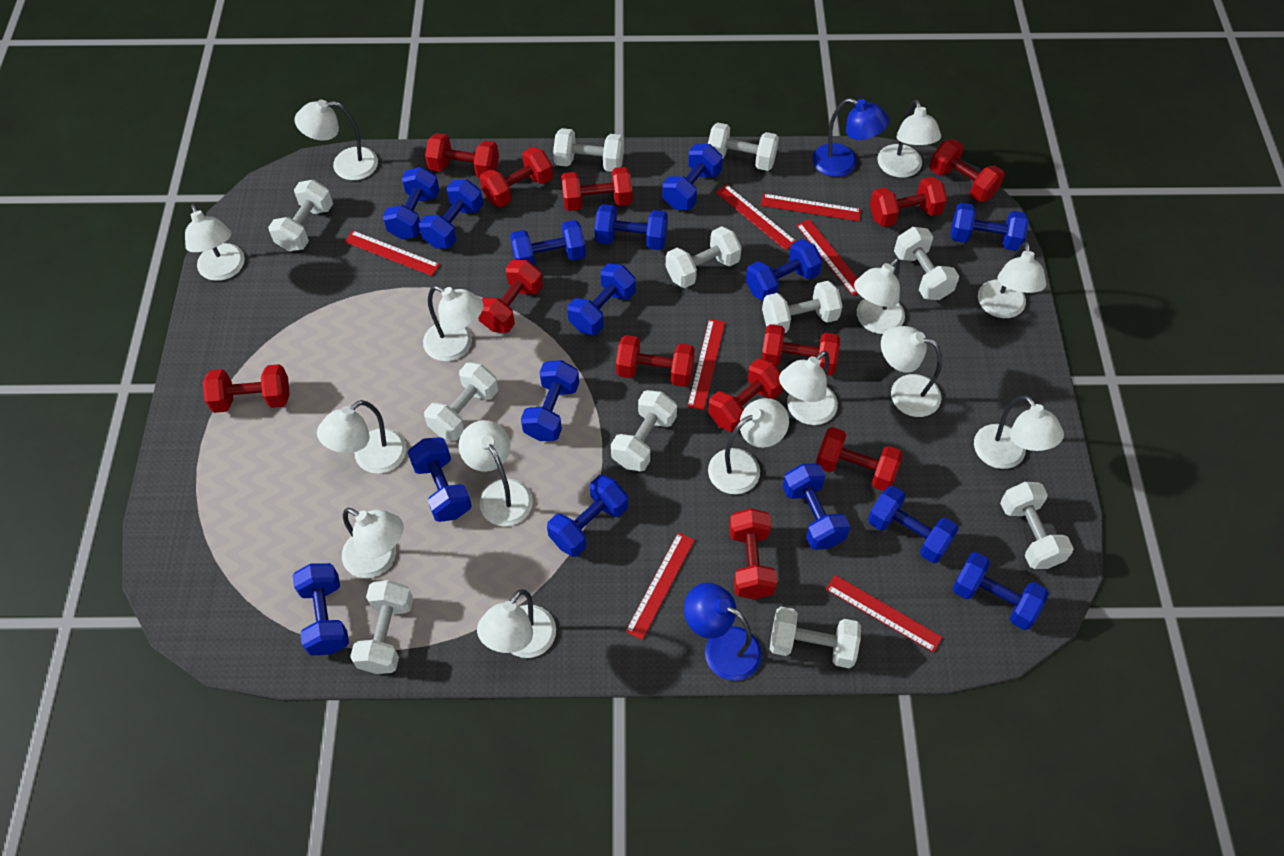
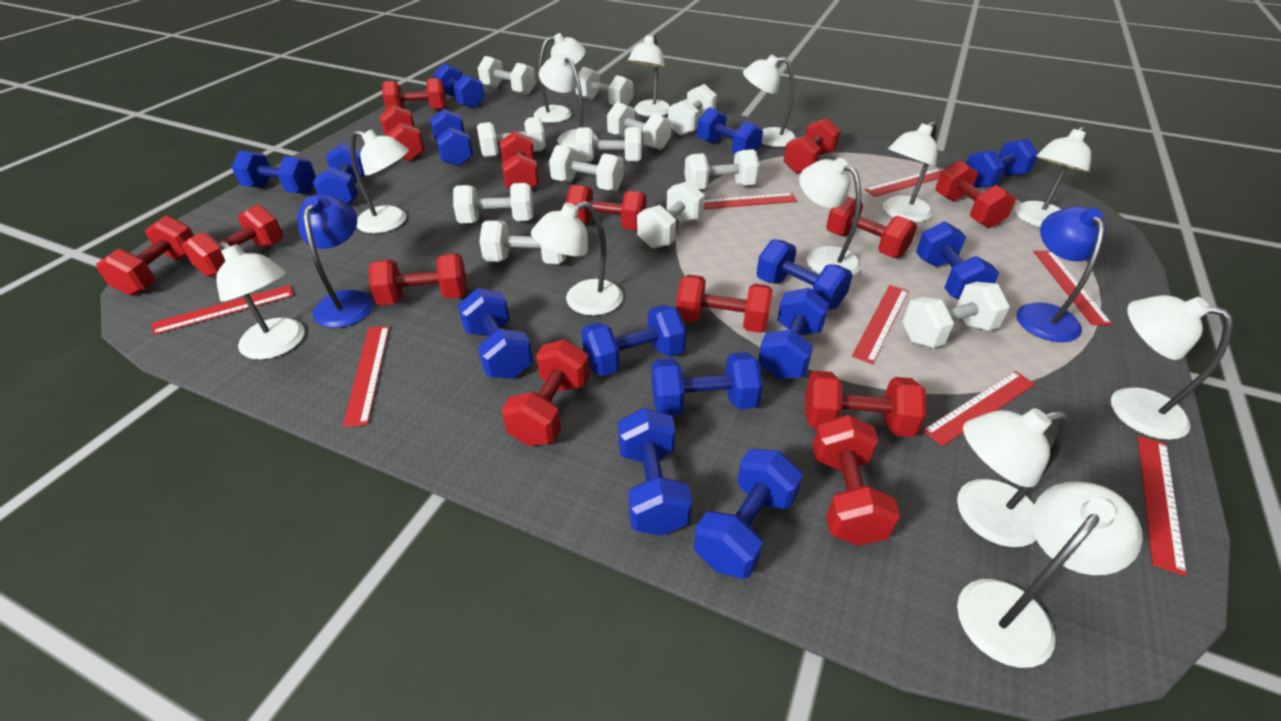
blue dumbbell: [292,563,349,656] [383,167,440,239] [408,437,472,522] [419,179,483,249] [510,220,586,266] [521,360,579,441] [547,475,628,557] [567,263,636,335] [595,204,668,250] [662,144,723,210] [745,239,822,301] [782,464,850,550] [868,486,959,563] [951,203,1029,251] [953,552,1049,630] = 15 -> [232,150,316,193] [313,143,365,204] [430,109,473,166] [433,63,485,109] [458,288,533,379] [581,305,687,376] [618,408,692,536] [651,352,763,416] [694,449,803,579] [697,107,763,153] [757,239,853,310] [758,288,829,379] [916,221,999,300] [966,139,1038,188] = 14
red dumbbell: [203,364,290,413] [425,133,499,178] [478,260,543,333] [480,147,553,207] [561,167,632,211] [616,335,695,387] [708,359,783,432] [729,508,777,599] [761,324,840,376] [816,427,903,491] [870,177,947,227] [930,139,1005,202] = 12 -> [96,215,194,296] [182,205,283,277] [369,253,467,306] [380,105,424,161] [382,78,447,111] [500,131,539,189] [501,339,590,446] [566,185,646,230] [676,274,772,333] [784,118,840,174] [805,371,926,437] [812,415,900,546] [826,196,917,258] [935,160,1016,228] = 14
red ruler: [344,231,440,276] [625,532,695,640] [687,319,725,410] [716,184,796,250] [761,194,861,221] [796,219,858,296] [826,575,942,653] = 7 -> [152,285,293,335] [343,326,389,427] [704,193,797,209] [852,285,909,364] [864,168,943,197] [923,371,1035,447] [1034,251,1112,325] [1138,436,1187,576] = 8
white dumbbell: [268,180,333,251] [350,580,413,674] [424,362,498,441] [553,128,624,172] [611,390,677,471] [666,226,742,288] [708,123,779,171] [762,281,843,333] [770,607,861,668] [894,227,959,300] [1000,482,1074,569] = 11 -> [453,183,533,223] [477,117,546,158] [478,56,536,95] [479,220,566,264] [549,145,624,191] [575,127,641,162] [576,67,633,105] [607,102,671,150] [637,181,705,248] [668,84,717,136] [685,149,760,189] [903,282,1010,348] = 12
white lamp: [185,204,245,281] [294,100,378,180] [317,400,406,474] [342,508,404,578] [423,286,484,362] [459,420,533,526] [477,589,556,658] [708,398,789,494] [779,351,838,425] [854,258,905,334] [877,99,941,178] [881,326,942,417] [974,395,1064,469] [978,242,1046,318] = 14 -> [216,241,305,360] [350,129,409,233] [531,201,623,316] [534,33,586,123] [539,53,598,149] [628,34,670,117] [743,55,796,147] [799,158,861,276] [883,121,938,222] [957,408,1069,547] [957,481,1143,668] [1015,126,1091,227] [1111,295,1233,440] = 13

